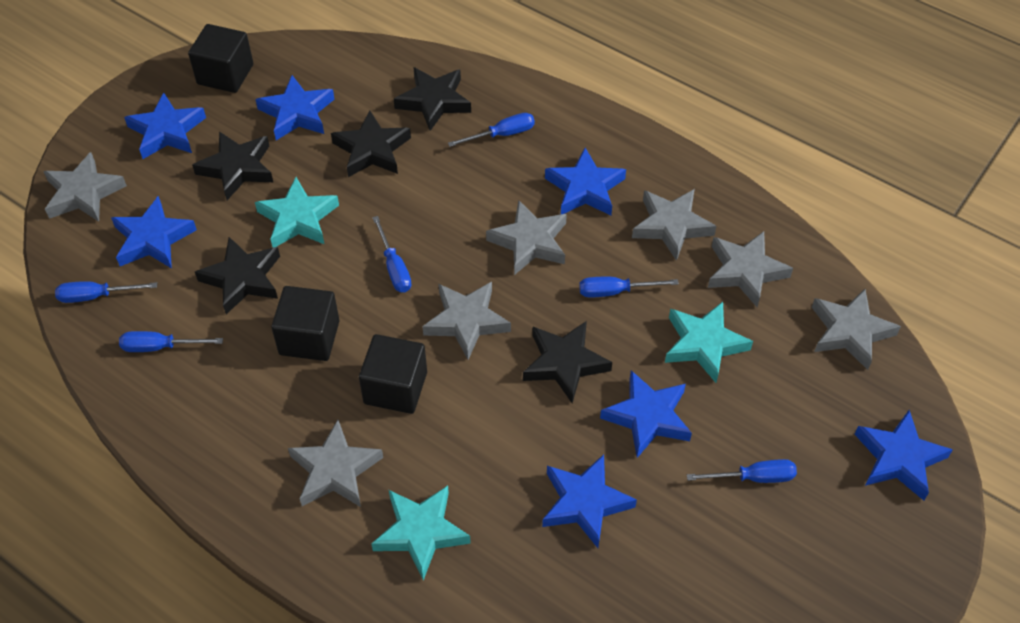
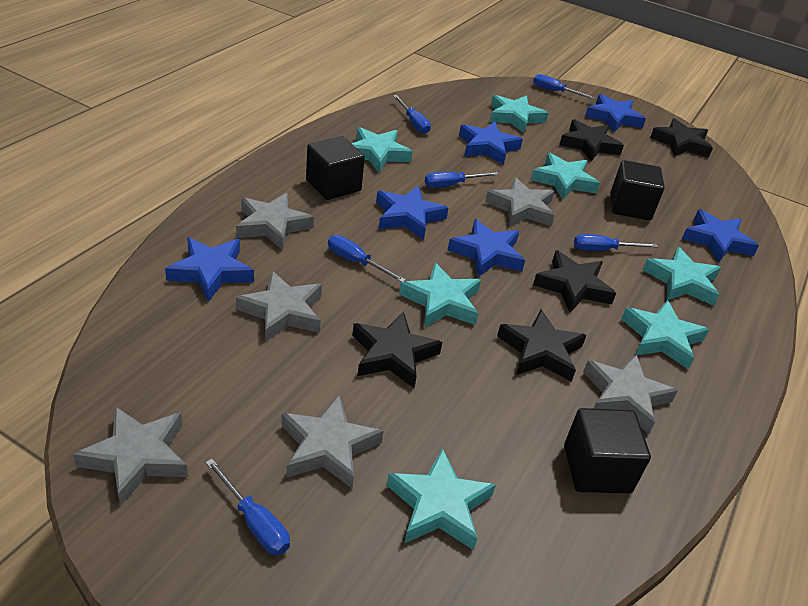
blue star: [111,196,197,268] [124,92,206,159] [255,75,334,140] [542,454,637,548] [545,148,626,215] [600,370,692,458] [854,410,953,500] = 7 -> [165,238,254,302] [376,186,448,240] [448,219,525,277] [459,122,523,165] [585,94,646,132] [682,209,759,262] = 6
grey star: [43,152,127,222] [288,420,383,507] [422,282,511,360] [486,200,567,275] [632,189,716,261] [708,231,793,307] [812,289,901,370] = 7 -> [73,406,188,506] [236,193,314,250] [236,271,322,342] [281,394,384,489] [485,177,555,227] [583,354,678,434] = 6
turquoise star: [255,177,339,248] [371,486,471,581] [665,302,753,383] = 3 -> [351,127,413,173] [387,448,496,550] [399,262,481,327] [490,95,548,134] [531,153,600,200] [621,300,709,370] [643,247,721,306] = 7

